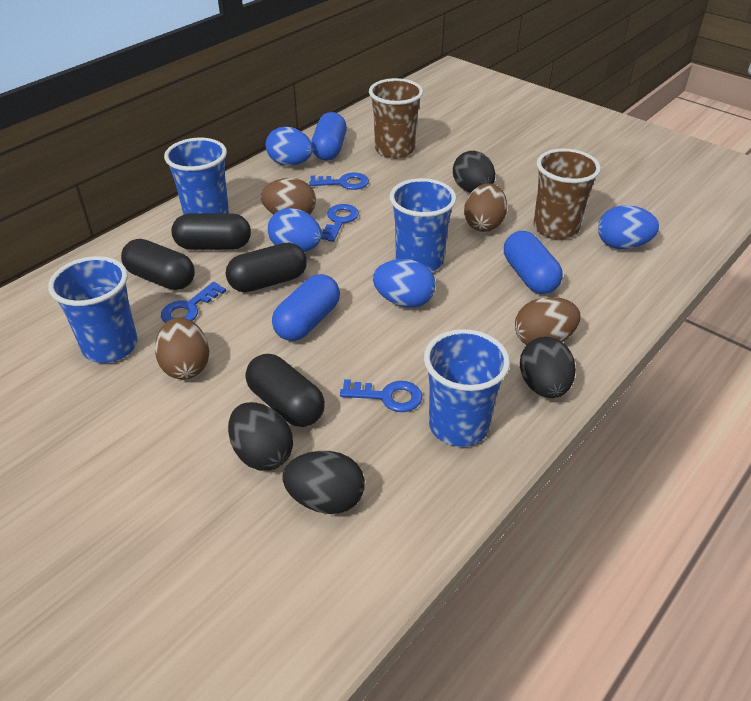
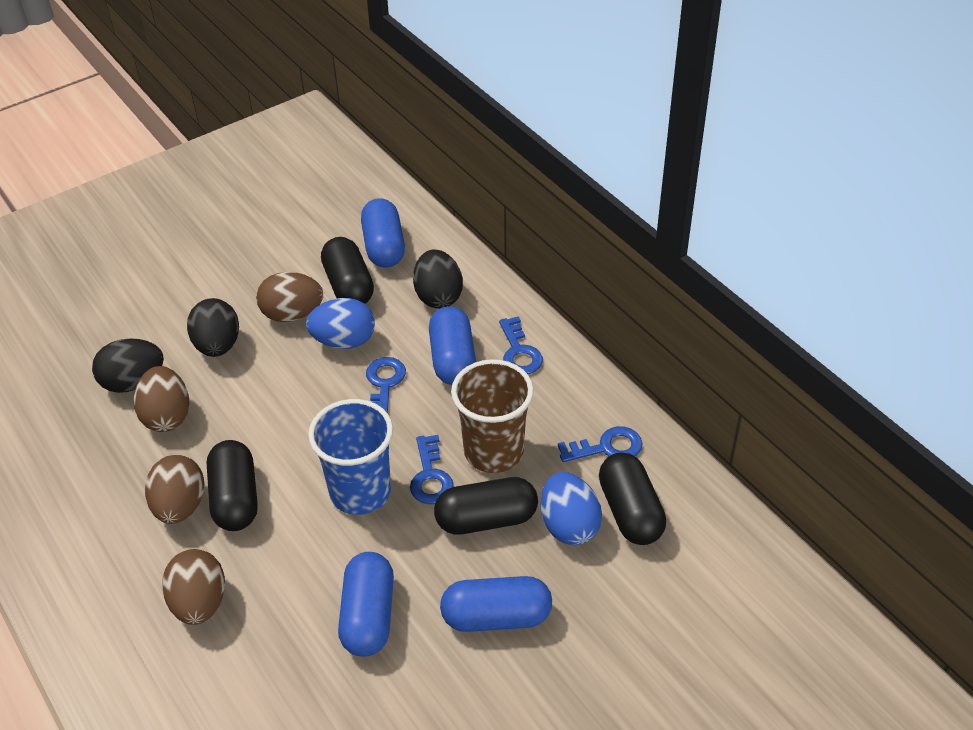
black egg: [228,402,293,471] [282,451,365,514] [453,151,495,193] [520,337,576,398] = 4 -> [92,338,164,393] [187,298,239,357] [413,249,463,309] = 3
blue capsule: [272,274,340,341] [311,112,347,161] [504,231,563,294] = 3 -> [338,552,394,657] [361,198,405,267] [429,306,476,385] [440,576,552,632] = 4
blue cup: [48,256,138,363] [164,138,229,215] [390,178,456,272] [424,329,510,447] = 4 -> [308,399,393,515] = 1
blue egg: [266,127,313,166] [268,208,322,252] [373,259,436,308] [598,205,659,249] = 4 -> [306,298,375,349] [541,472,602,545] = 2
brown cup: [369,78,423,159] [534,148,601,240] = 2 -> [451,359,534,473] = 1

